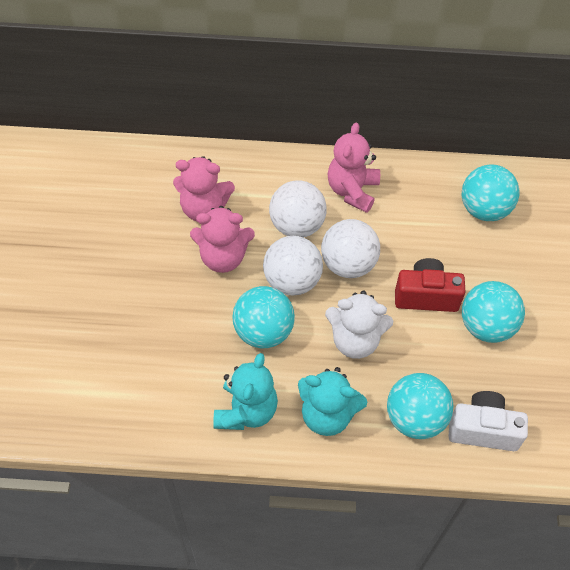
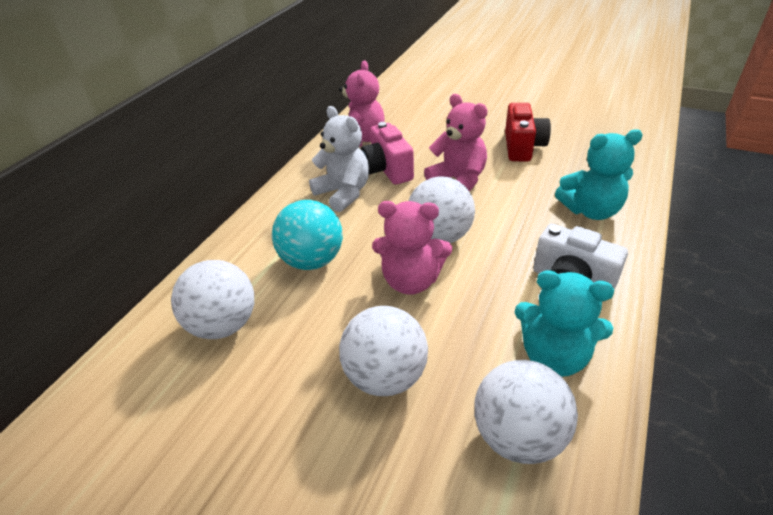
pink camera: none = 0 -> [361,122,414,185] = 1
turquoise ball: [232,286,295,348] [387,373,454,439] [461,165,520,221] [462,281,525,343] = 4 -> [272,200,343,270] = 1
white ball: [263,236,323,296] [269,180,327,238] [321,219,380,278] = 3 -> [171,260,254,339] [339,306,428,396] [409,176,475,243] [474,360,578,464] = 4

